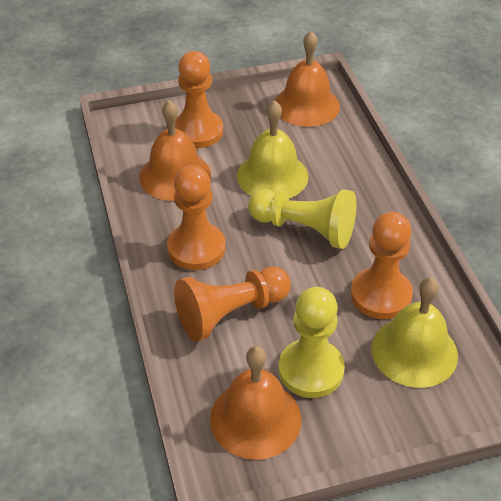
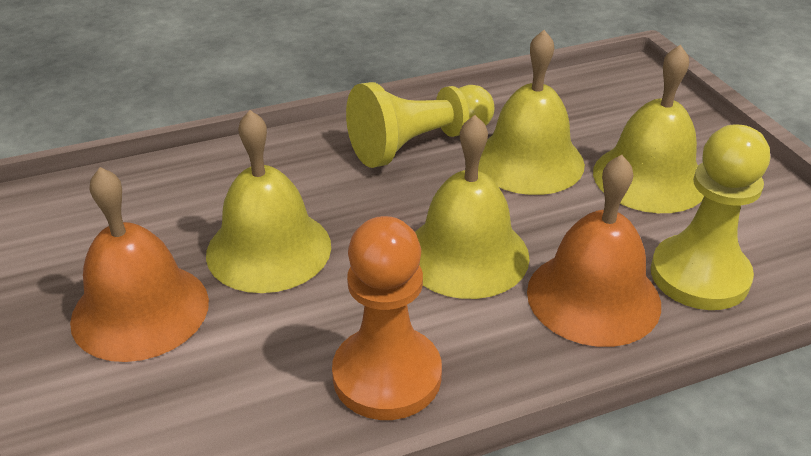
orange bell: [139,100,211,201] [210,346,302,460] [275,31,340,127] = 3 -> [70,167,209,362] [527,155,661,347] = 2
orange pawn: [167,165,226,270] [174,267,291,342] [175,51,223,148] [351,212,413,319] = 4 -> [332,216,442,420] = 1
yellow bell: [237,100,309,198] [371,277,458,388] = 2 -> [206,110,331,293] [415,115,530,299] [478,30,585,195] [593,44,704,213] = 4

